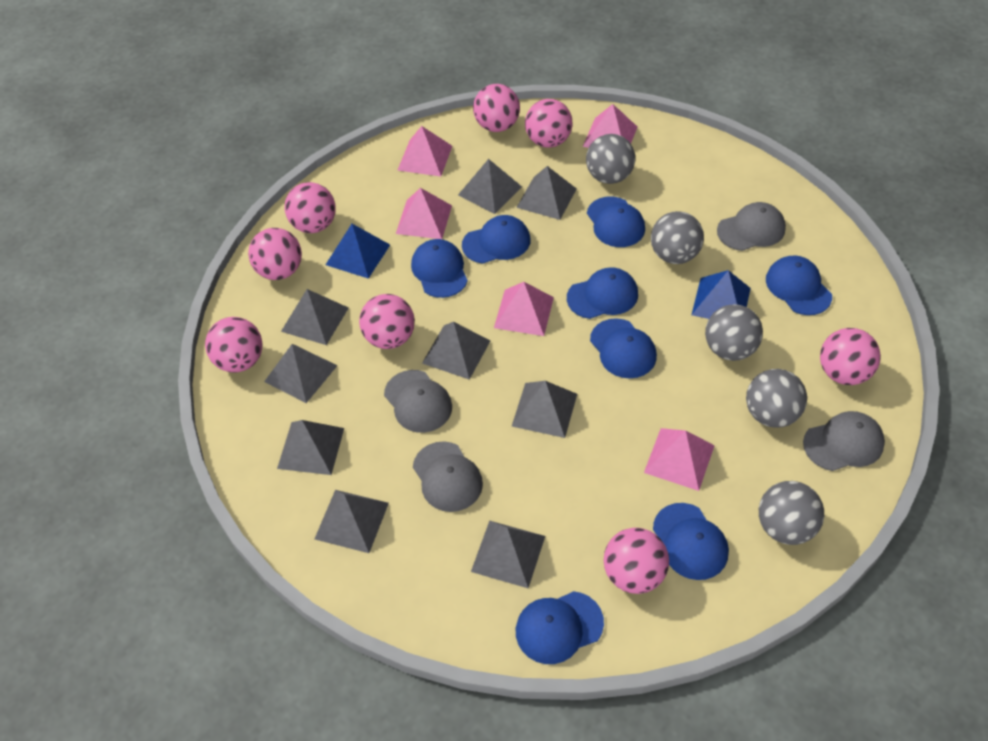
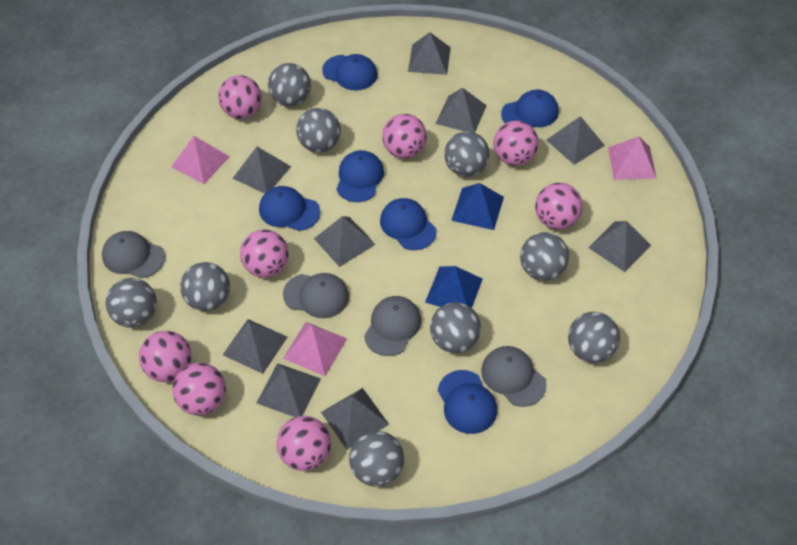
blue cap: [411,239,468,298] [462,215,530,264] [516,591,604,664] [567,267,638,319] [587,197,645,247] [590,318,657,378] [653,503,729,580] [766,255,832,315] = 8 -> [259,186,320,231] [322,54,378,90] [336,150,384,202] [380,198,436,250] [438,370,497,434] [501,90,559,127] = 6
grey ball: [586,134,635,184] [651,211,704,264] [705,304,763,361] [746,369,807,428] [759,481,824,545] = 5 -> [106,278,157,328] [180,262,230,311] [268,63,311,106] [296,108,341,152] [349,431,404,487] [430,302,481,353] [444,131,490,177] [520,232,569,281] [568,312,620,363] = 9
pink pyramid: [396,188,452,239] [398,126,452,177] [494,282,554,336] [583,104,637,148] [644,428,715,491] = 5 -> [172,136,230,184] [283,322,347,376] [608,136,657,180] = 3

